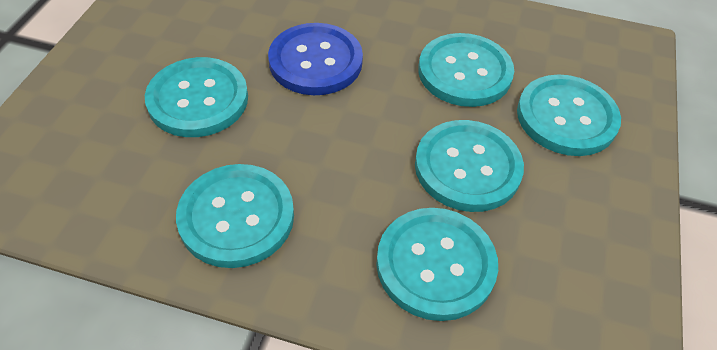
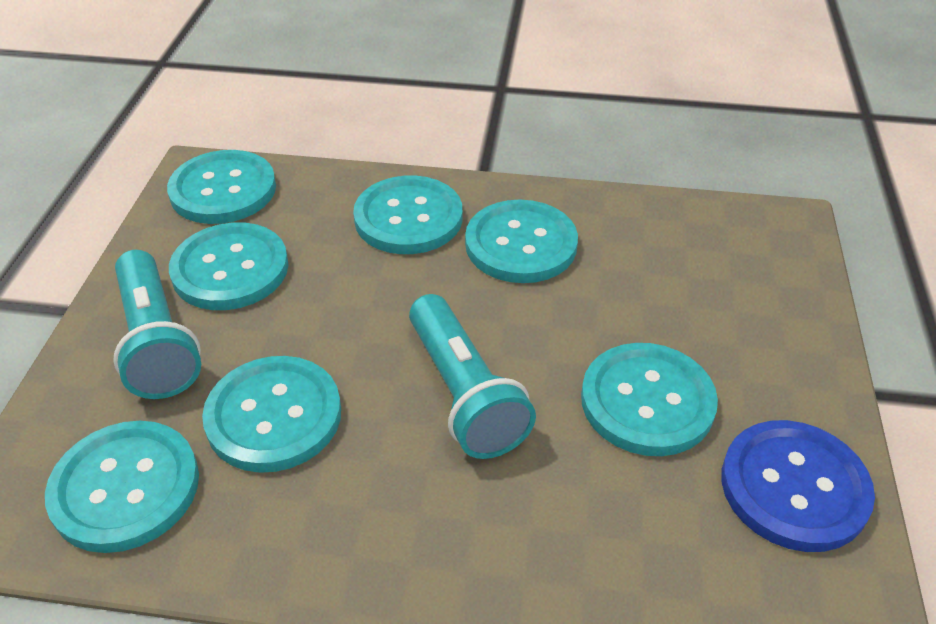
turquoise button: [145,57,248,137] [176,164,294,268] [376,208,498,321] [415,120,524,212] [418,33,514,107] [517,75,621,156] = 6 -> [45,421,199,553] [167,150,276,224] [169,222,288,310] [202,356,341,473] [353,176,462,254] [465,200,578,283] [581,343,718,456] = 7
turquoise flashlight: none = 0 -> [113,250,201,399] [409,294,536,459] = 2

